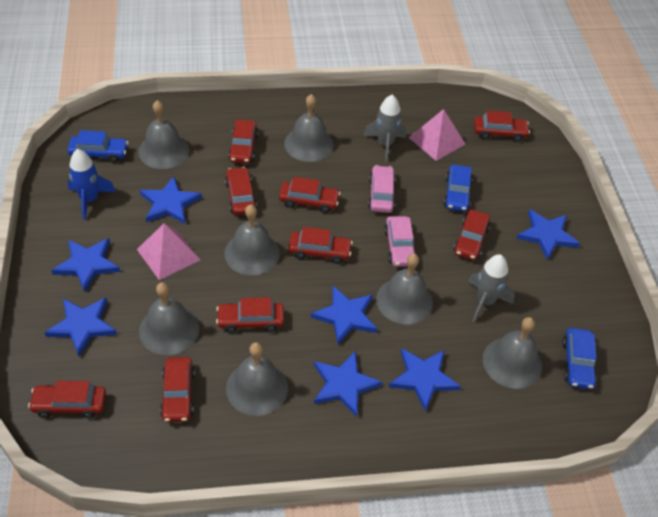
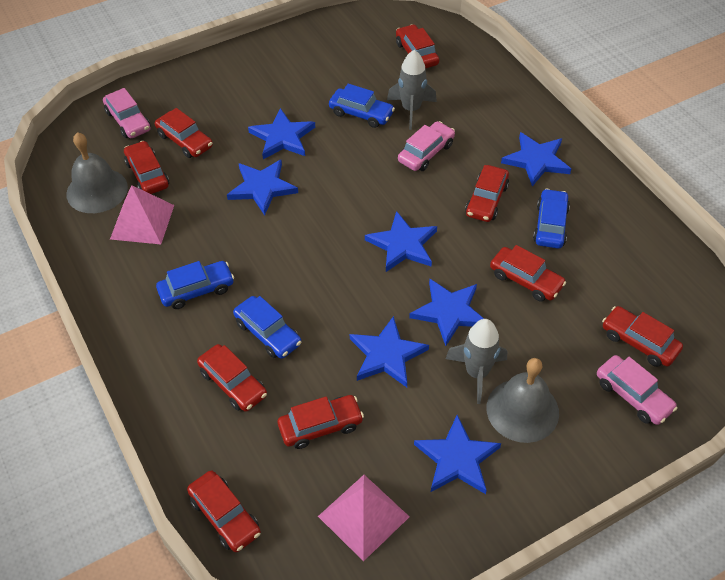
blue car: [67,130,128,163] [443,165,473,212] [562,328,597,389] = 3 -> [156,261,234,309] [233,296,302,359] [329,84,395,128] [533,189,570,248] = 4
blue rocket: [68,149,116,220] = 1 -> none = 0
grey bell: [138,100,189,169] [139,282,199,355] [224,205,280,275] [226,342,288,416] [284,94,334,162] [376,254,433,324] [483,317,542,389] = 7 -> [66,132,128,213] [487,358,559,443] = 2
pink car: [368,165,396,213] [384,216,417,267] = 2 -> [103,88,151,138] [398,121,455,171] [597,355,678,425] = 3

